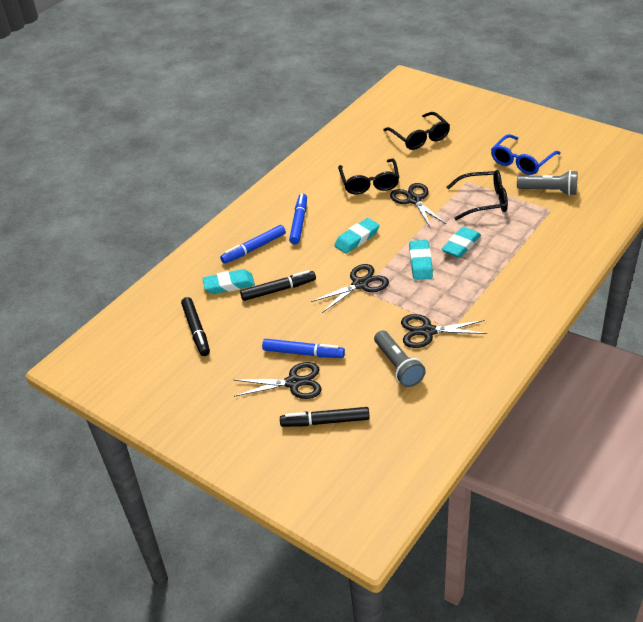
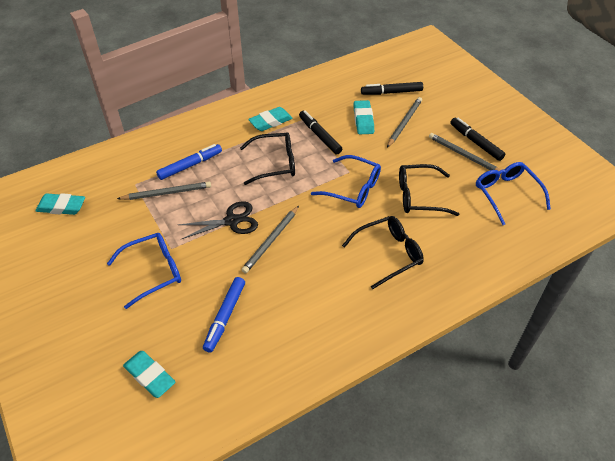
black scissors: [234,362,322,399] [311,264,389,313] [390,183,446,228] [401,314,487,348] = 4 -> [179,201,258,239] = 1
blue glasses: [491,134,561,175] = 1 -> [107,233,181,309] [311,155,381,208] [476,162,551,225] = 3
blue marker: [220,225,286,264] [262,339,345,358] [289,194,307,244] = 3 -> [156,144,222,180] [203,277,245,353] = 2
grey flashlight: [374,330,426,387] [517,170,578,196] = 2 -> none = 0
grey pencil: none = 0 -> [117,182,211,200] [242,206,299,274] [387,97,422,147] [429,133,502,174] = 4

